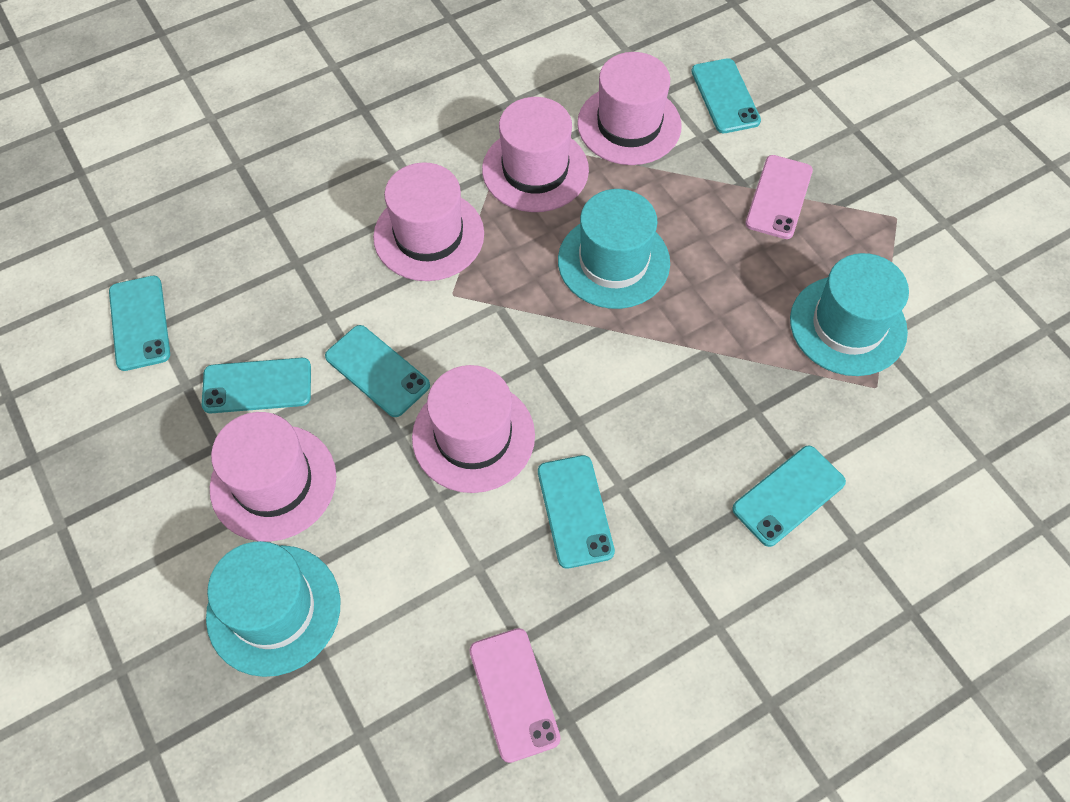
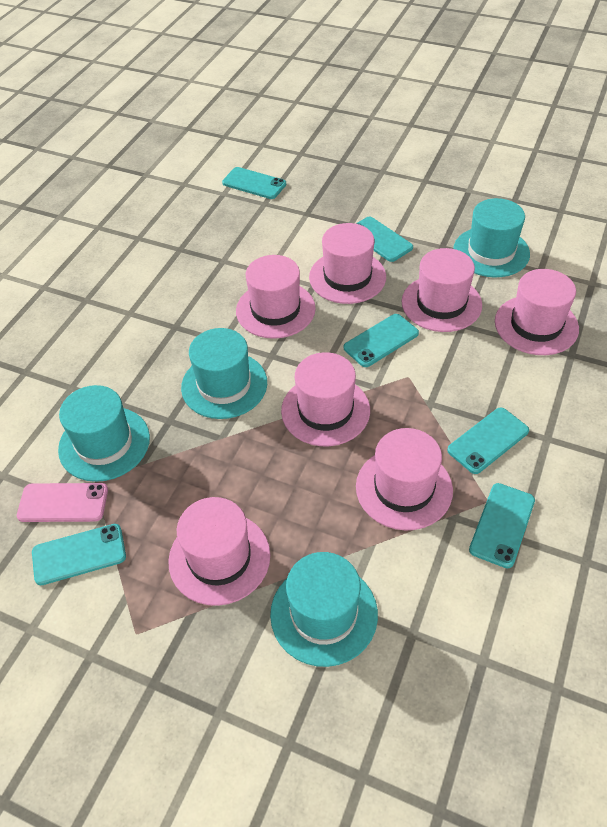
pink hat: [210,412,336,542] [373,162,484,281] [412,365,535,493] [482,97,589,212] [577,52,682,165] = 5 -> [168,497,270,606] [236,255,316,339] [281,352,370,446] [309,223,386,304] [356,428,453,531] [402,248,482,332] [495,269,579,355] = 7
pink phone: [469,628,561,763] [745,155,813,239] = 2 -> [17,483,108,522] = 1
turquoise hat: [206,541,340,677] [558,189,670,309] [790,253,909,376] = 3 -> [58,385,150,482] [181,328,267,419] [270,552,378,667] [453,198,530,277] = 4

